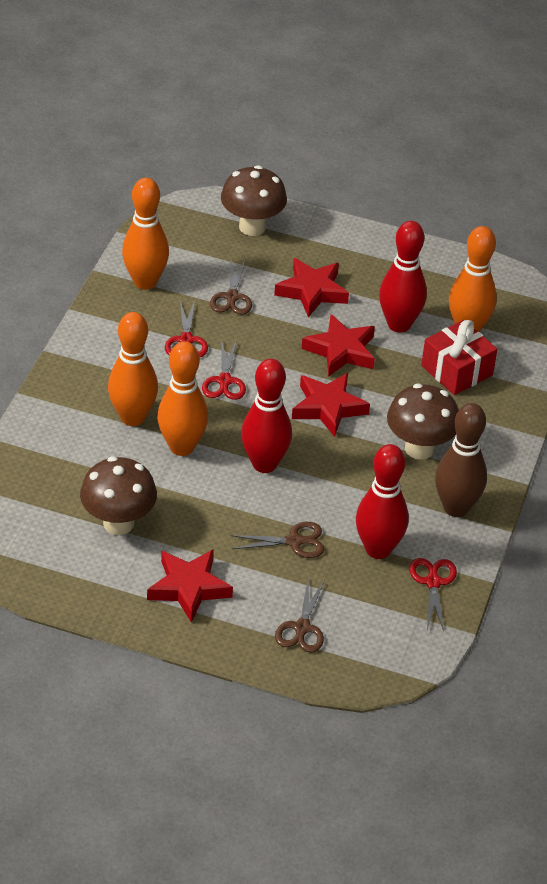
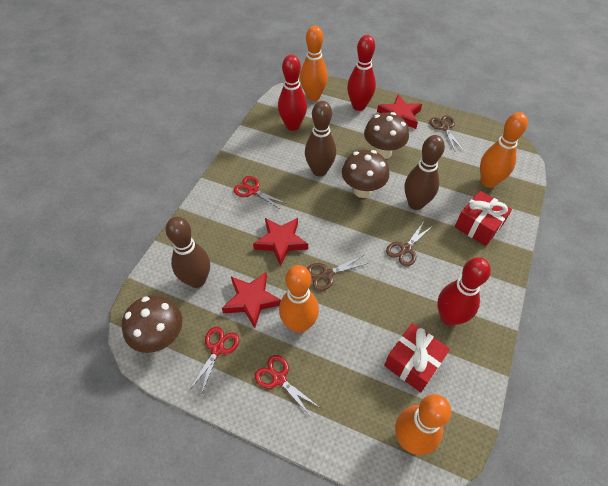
brown bowling pin: [435,403,487,517] = 1 -> [166,217,210,288] [305,101,336,177] [405,135,445,210] = 3
red gift: [421,320,497,395] = 1 -> [384,323,450,392] [455,191,512,246] = 2
red star: [147,549,233,623] [274,258,349,318] [292,373,370,437] [302,314,375,377] = 4 -> [222,272,281,328] [253,218,308,266] [377,94,422,129] = 3

